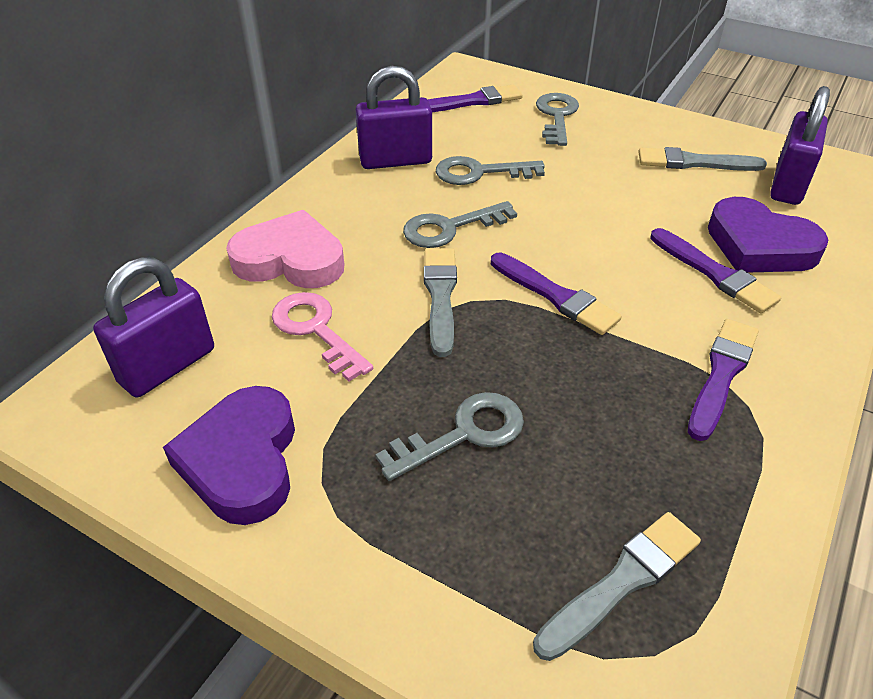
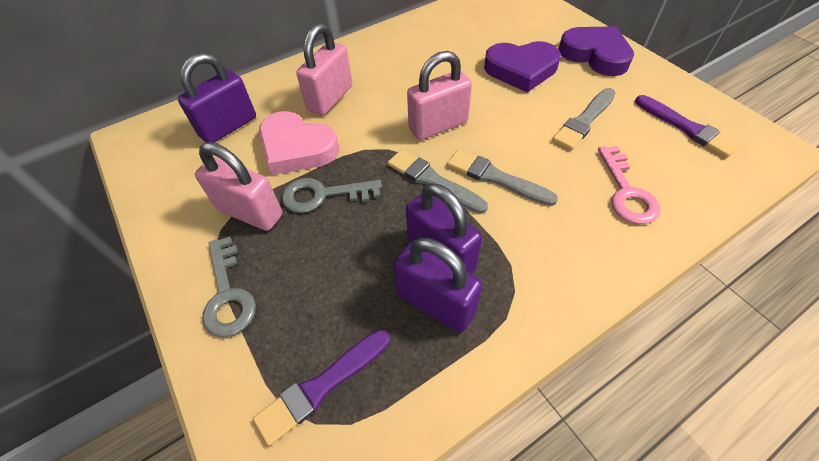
grey key: [375,392,524,481] [403,201,517,248] [436,156,545,185] [536,93,579,146] = 4 -> [202,237,256,337] [282,178,382,213] = 2
pink padlock: none = 0 -> [195,142,282,231] [297,23,352,115] [407,51,472,140] = 3
purple brush: [428,85,523,112] [491,252,622,335] [650,228,781,313] [688,319,759,441] = 4 -> [253,330,390,446] [635,95,740,158] = 2

